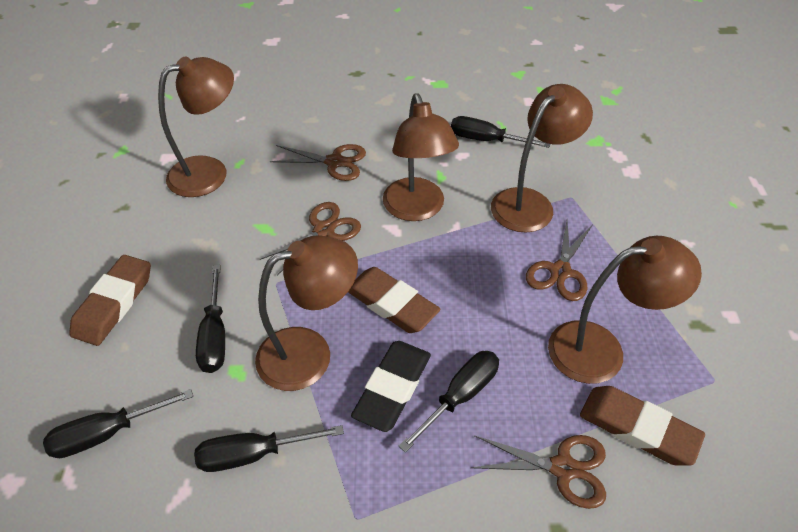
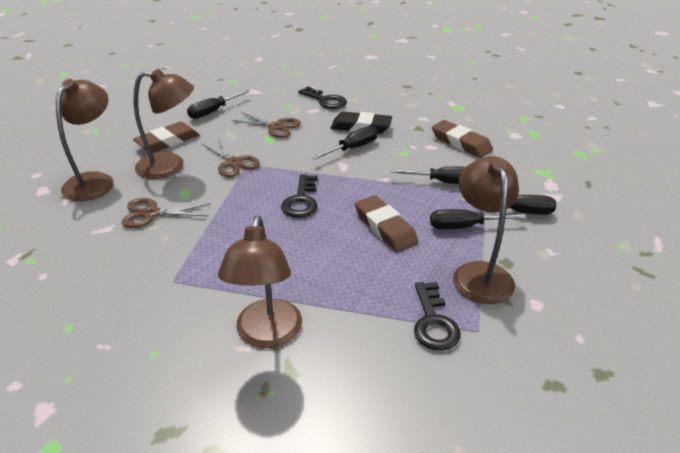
black key: none = 0 -> [281,174,318,218] [298,86,347,109] [414,282,461,351] = 3
brown lamp: [158,56,234,197] [255,235,358,391] [383,93,459,221] [491,84,593,232] [548,236,702,384] = 5 -> [55,79,114,201] [134,69,194,179] [218,216,302,348] [453,156,519,304] = 4
brown scissors: [260,202,361,275] [270,144,366,181] [470,435,606,509] [526,220,592,301] = 4 -> [121,198,211,228] [202,138,260,177] [232,112,301,138] = 3

